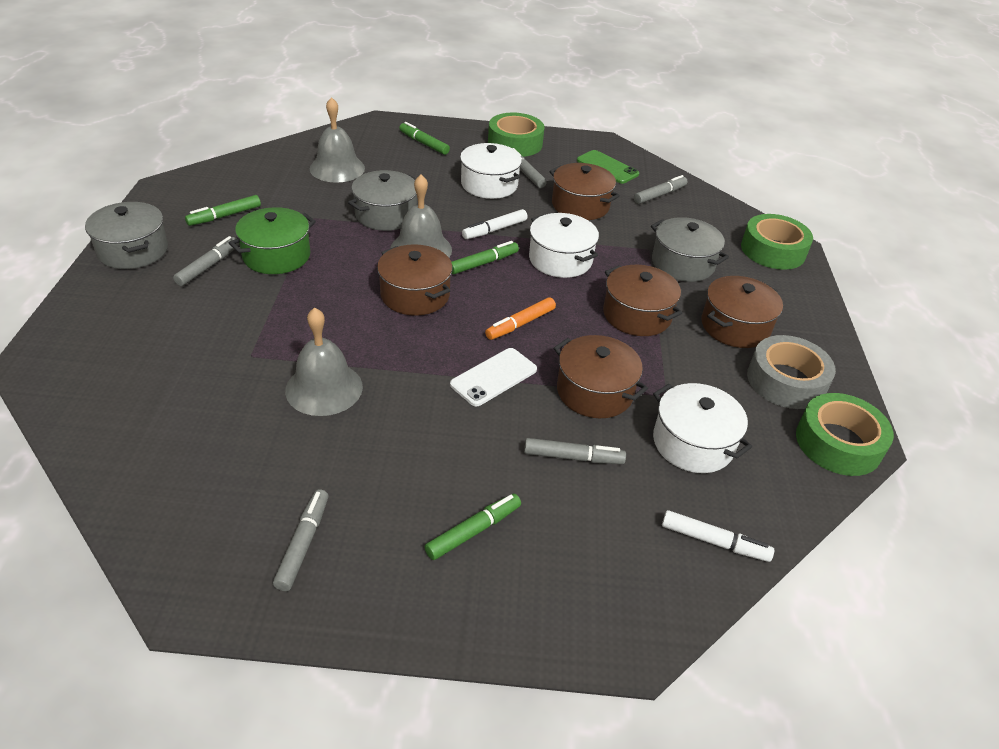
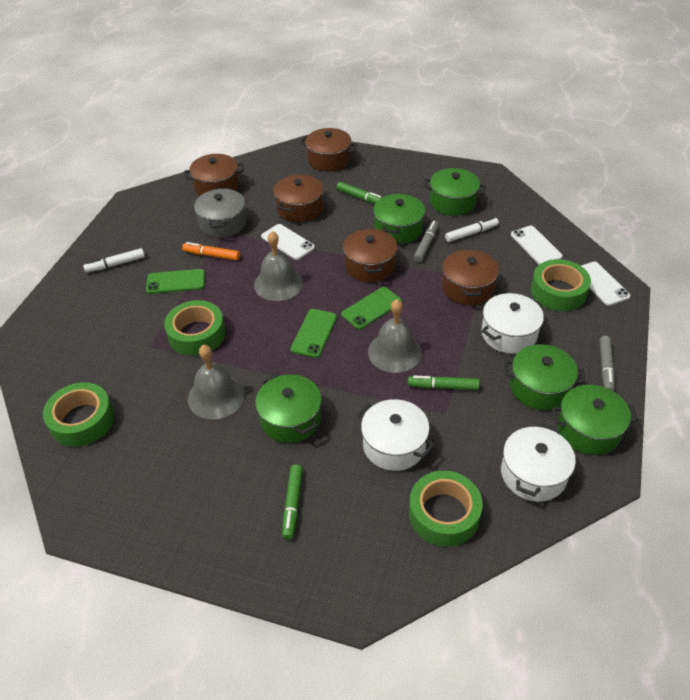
green marker: [185,195,261,226] [399,122,450,155] [425,494,521,560] [451,241,519,274] = 4 -> [282,464,303,540] [336,182,382,204] [408,376,480,390] = 3
green phone: [577,150,639,184] = 1 -> [146,269,205,294] [291,309,337,358] [341,287,402,329] = 3
green pot: [229,207,316,274] = 1 -> [255,374,322,443] [373,193,425,244] [423,168,486,216] [504,344,585,410] [551,385,638,455] = 5
green tape: [488,113,545,157] [741,214,813,270] [796,393,894,476] = 3 -> [43,382,114,447] [164,300,226,356] [409,471,483,547] [531,259,591,311] = 4
grey marker: [173,236,239,286] [273,489,328,591] [512,148,547,188] [524,438,626,464] [634,175,688,204] = 5 -> [413,221,438,262] [599,336,615,391] = 2
grey pot: [85,202,168,269] [348,170,417,231] [651,217,729,282] = 3 -> [194,188,246,238] = 1
grey tape: [747,335,836,409] = 1 -> none = 0
white phone: [450,348,537,406] = 1 -> [261,224,315,260] [511,226,563,264] [581,262,630,306] = 3

